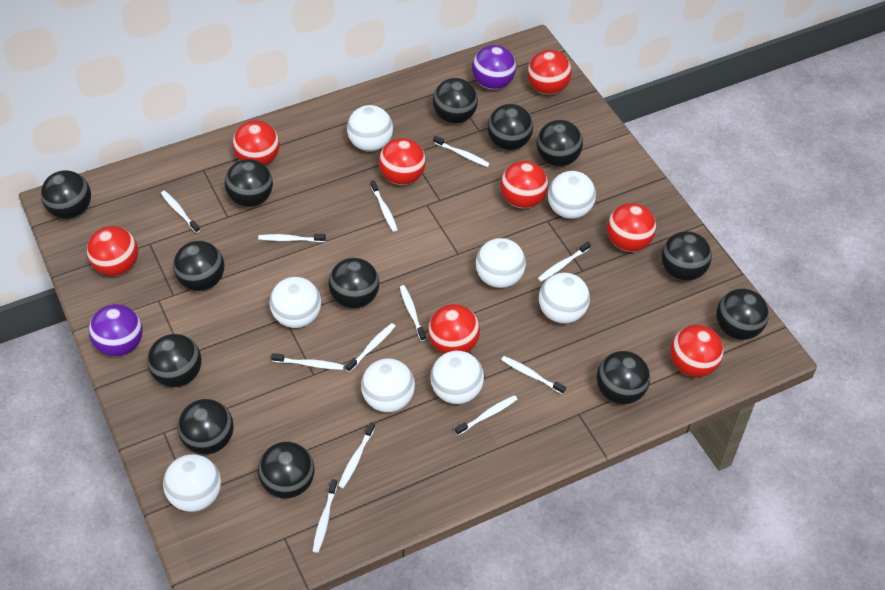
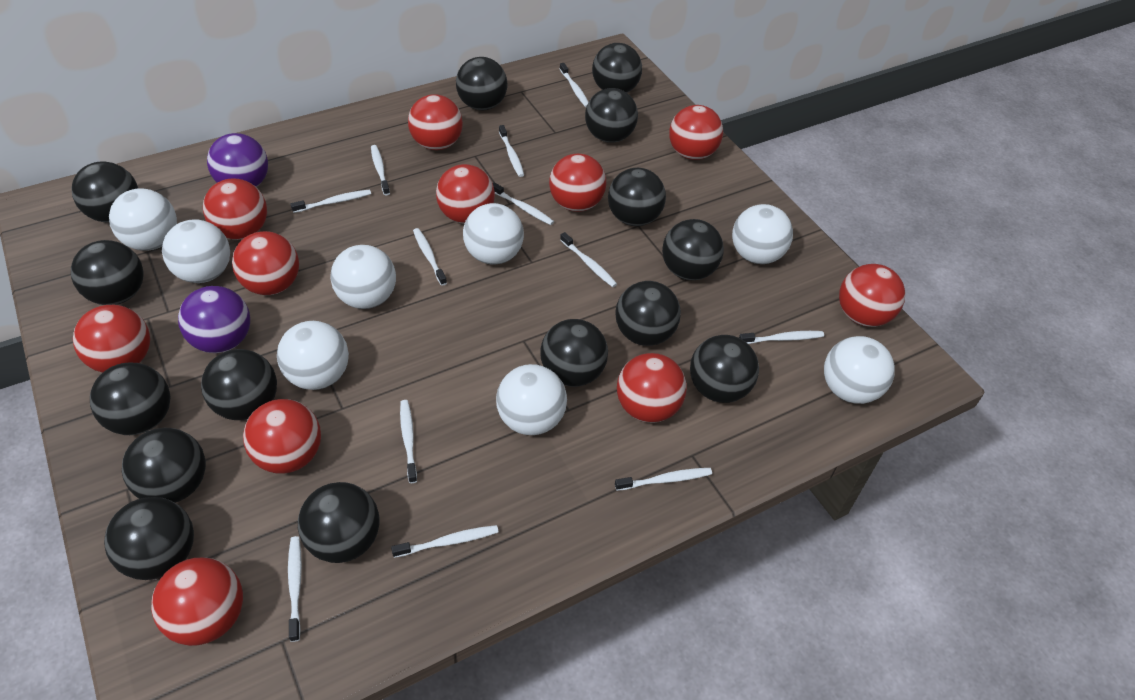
black ball: [41,170,91,219] [147,334,202,387] [173,241,224,291] [177,399,234,454] [224,159,273,207] [258,442,315,498] [328,258,379,309] [433,78,478,124] [487,104,533,150] [537,120,583,167] [596,351,650,404] [661,231,712,281] [716,289,769,340] = 13 -> [71,240,144,305] [72,161,138,222] [90,363,170,435] [104,497,194,580] [122,428,206,503] [201,349,277,420] [298,482,380,563] [456,57,507,110] [540,319,608,387] [585,88,638,143] [592,43,642,93] [608,168,666,226] [616,281,681,346] [662,219,724,280] [690,335,759,403] = 15
red ball: [87,226,138,276] [233,120,280,165] [379,138,426,185] [428,304,480,354] [501,161,548,209] [527,50,572,95] [607,203,656,252] [670,325,724,377] = 8 -> [73,305,150,373] [151,558,243,646] [203,179,267,240] [232,231,299,295] [243,399,321,474] [408,94,463,150] [436,164,495,224] [549,154,606,212] [617,353,686,423] [669,105,723,160] [839,264,905,327] = 11

